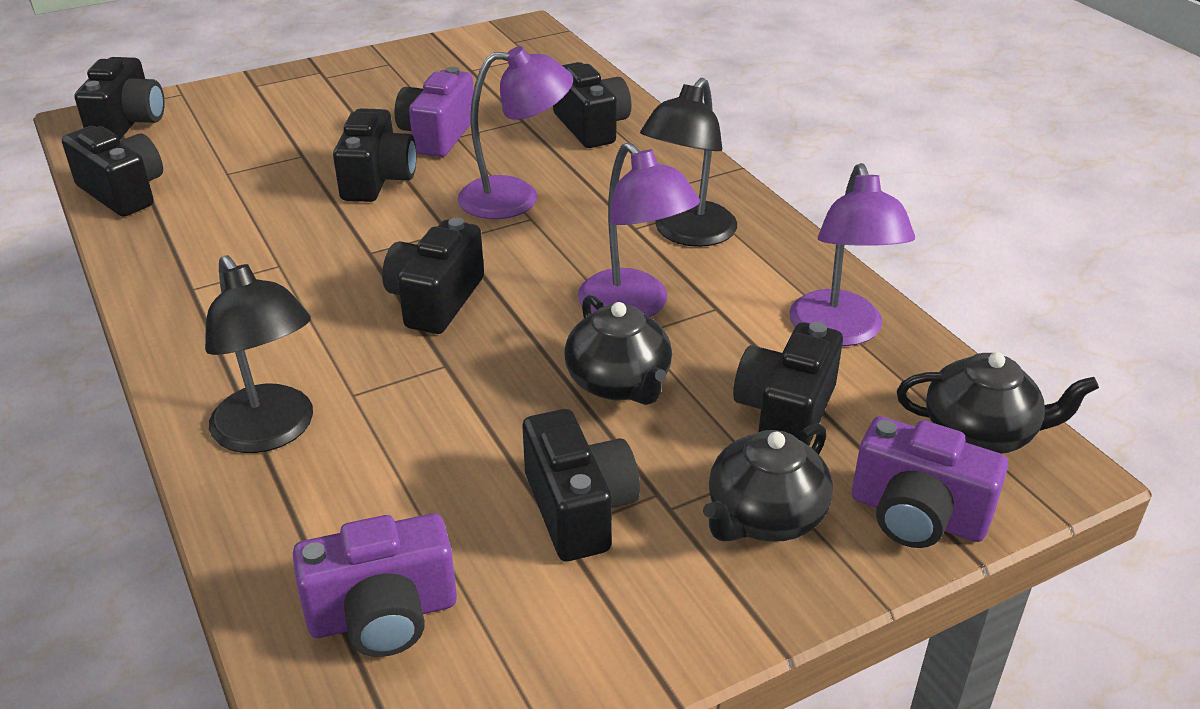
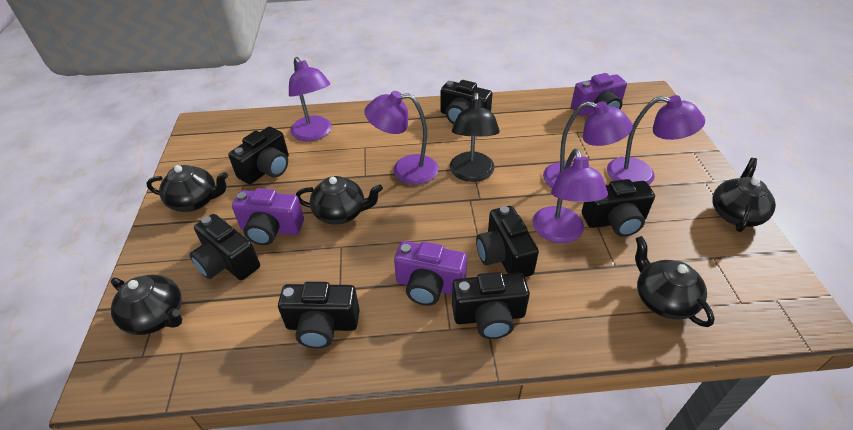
black lamp: [205,255,313,453] [640,78,737,247] = 2 -> [450,93,500,182] = 1
black teapot: [564,295,672,405] [703,423,833,542] [897,352,1099,454] = 3 -> [111,274,182,335] [147,165,228,212] [296,176,383,225] [635,236,715,327] [712,158,776,232] = 5
purple lamp: [458,46,573,219] [578,142,700,317] [789,163,915,346] = 3 -> [289,57,332,141] [364,91,439,185] [533,149,608,243] [543,101,633,188] [607,95,705,185] = 5

